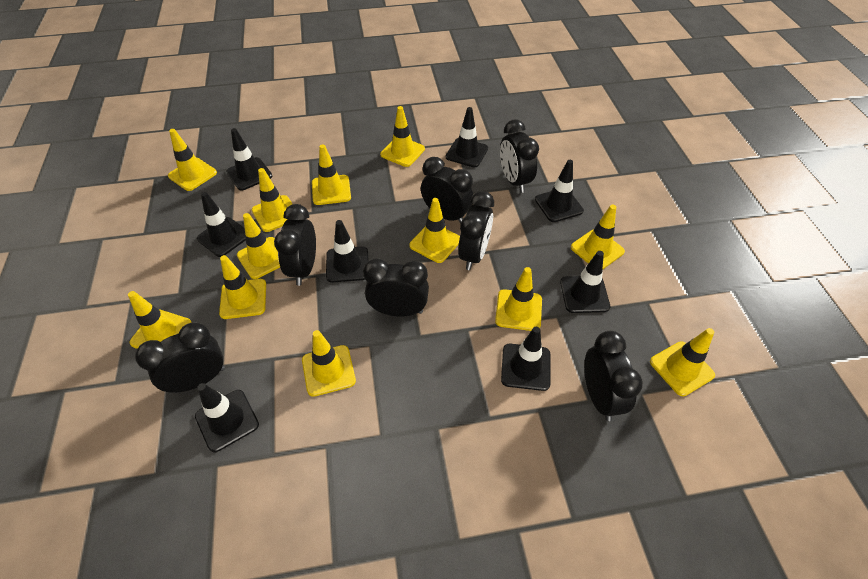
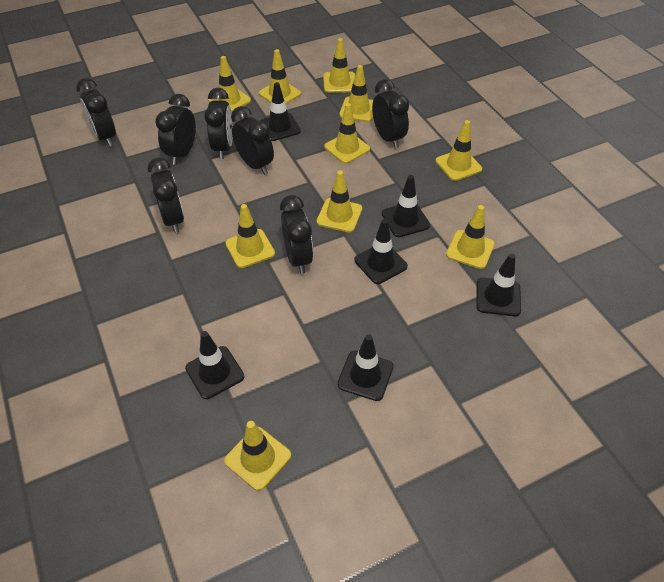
black traffic cone: [195,383,259,452] [197,192,246,257] [226,128,272,191] [326,220,368,283] [446,107,488,168] [501,327,551,391] [535,160,584,222] [560,251,610,313] = 8 -> [185,331,244,399] [260,82,301,141] [337,334,394,401] [354,219,408,284] [382,175,430,237] [476,253,521,316] = 6
yellow traffic cone: [128,291,192,349] [168,129,217,191] [219,255,266,319] [237,213,280,279] [252,168,292,232] [302,330,356,397] [312,144,351,205] [380,106,425,167] [409,198,460,263] [495,267,542,331] [571,205,625,269] [650,328,715,396] = 12 -> [208,56,251,112] [224,421,291,491] [225,204,275,268] [259,49,301,104] [316,170,362,233] [323,38,355,93] [324,103,370,164] [339,65,373,122] [435,120,482,181] [446,205,495,269] = 10

